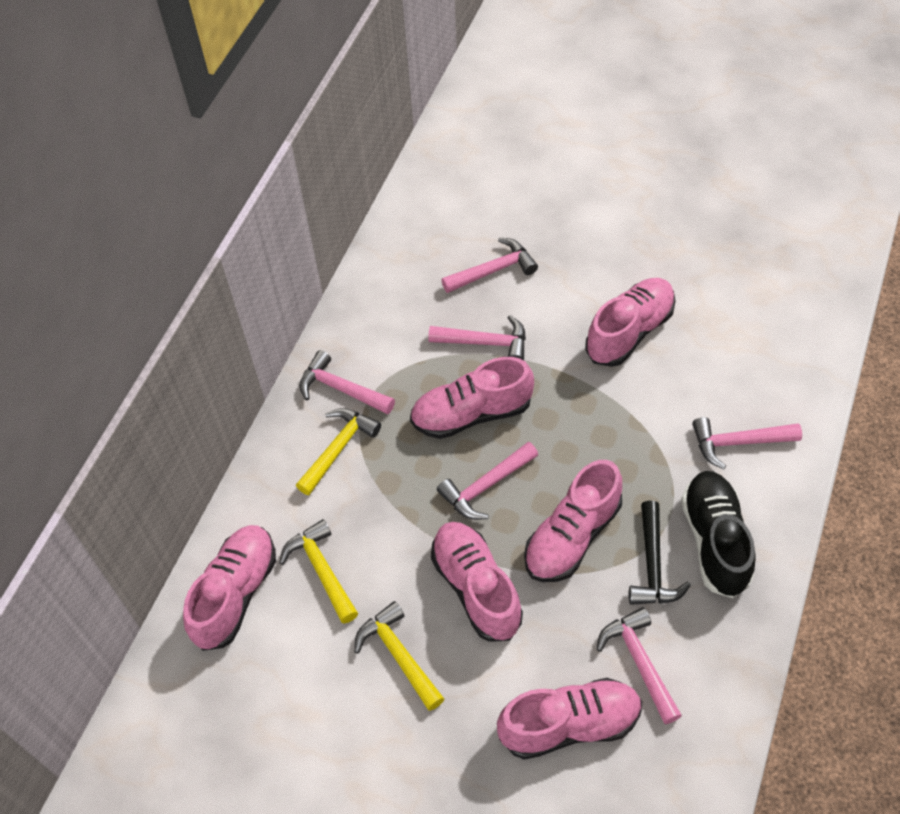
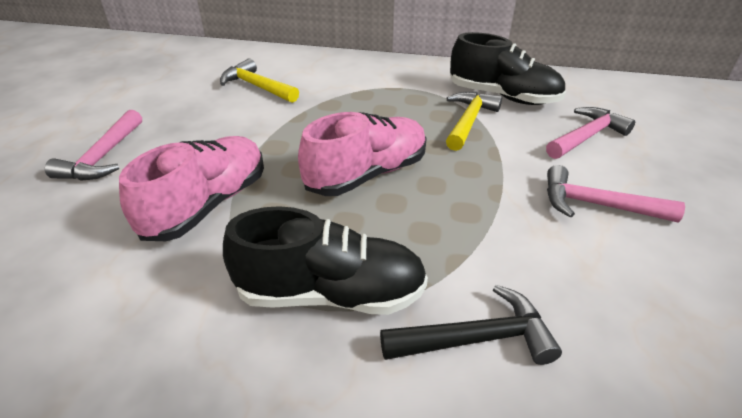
black shoe: [681,471,756,598] = 1 -> [223,206,428,315] [450,32,566,105] = 2
pink hammer: [299,350,395,414] [428,315,526,360] [437,442,538,520] [441,238,538,293] [596,607,682,724] [692,417,802,469] = 6 -> [45,110,142,181] [546,107,635,159] [547,165,685,223] = 3
pink shoe: [183,525,276,651] [410,357,534,439] [431,522,523,642] [497,678,642,760] [524,460,622,582] [585,278,676,367] = 6 -> [119,136,264,241] [298,112,427,196] = 2
yellow hammer: [279,519,358,624] [296,408,381,495] [354,601,444,711] = 3 -> [220,58,299,103] [446,92,502,151] = 2

